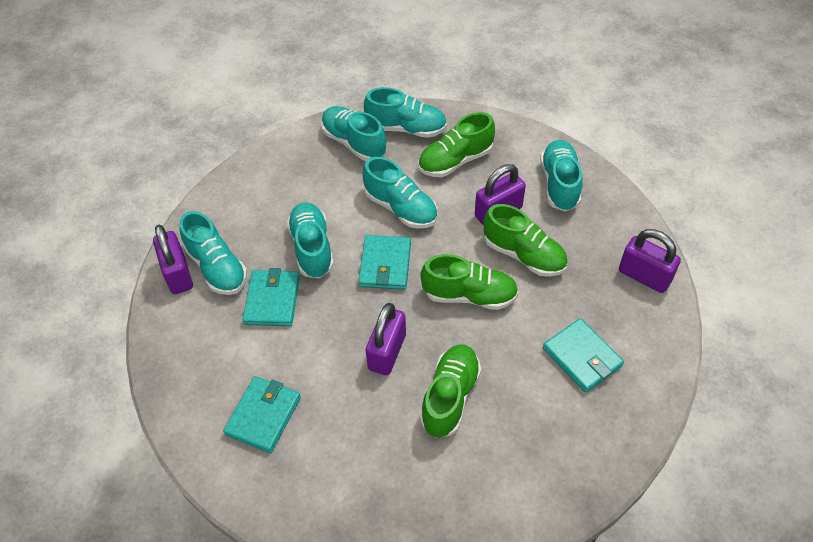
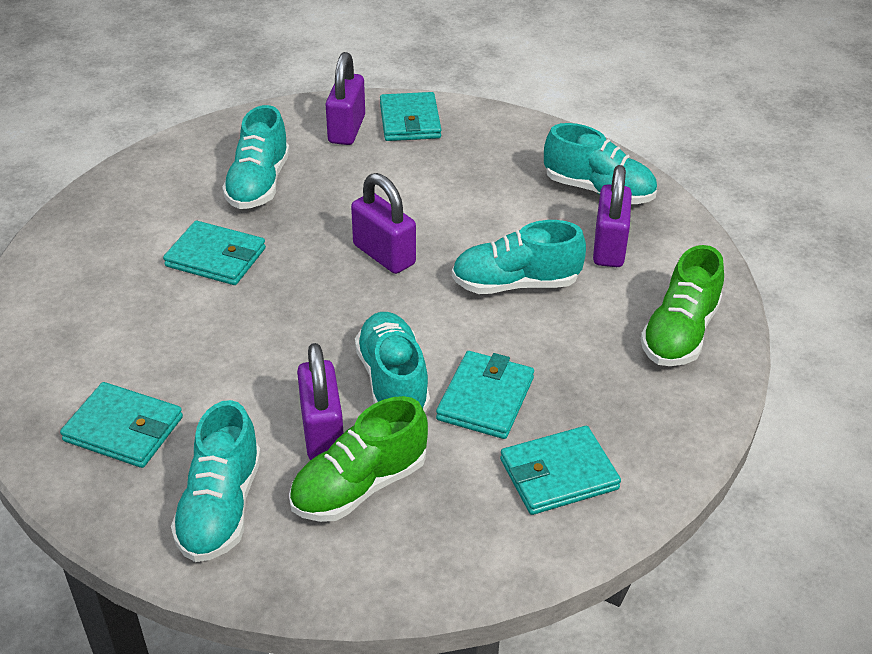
green shoe: [418,112,495,177] [420,254,518,310] [420,344,481,438] [483,204,568,277] = 4 -> [289,396,428,522] [641,245,724,366] = 2
turquoise shoe: [179,211,247,295] [287,202,334,278] [321,106,386,161] [363,157,437,229] [364,87,447,138] [540,140,583,212] = 6 -> [171,400,261,562] [222,105,290,209] [355,312,430,412] [452,220,586,294] [544,123,657,204] = 5
turquoise wallet: [223,376,301,453] [242,268,300,326] [358,235,411,290] [543,318,624,393] = 4 -> [60,382,183,468] [163,221,266,285] [380,92,441,141] [436,351,534,439] [500,426,621,515] = 5

